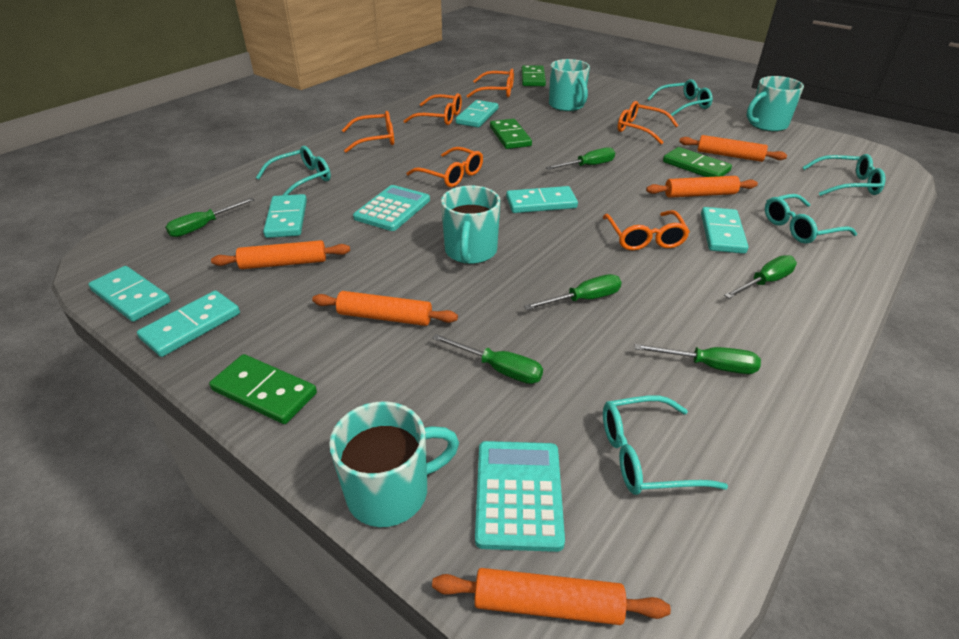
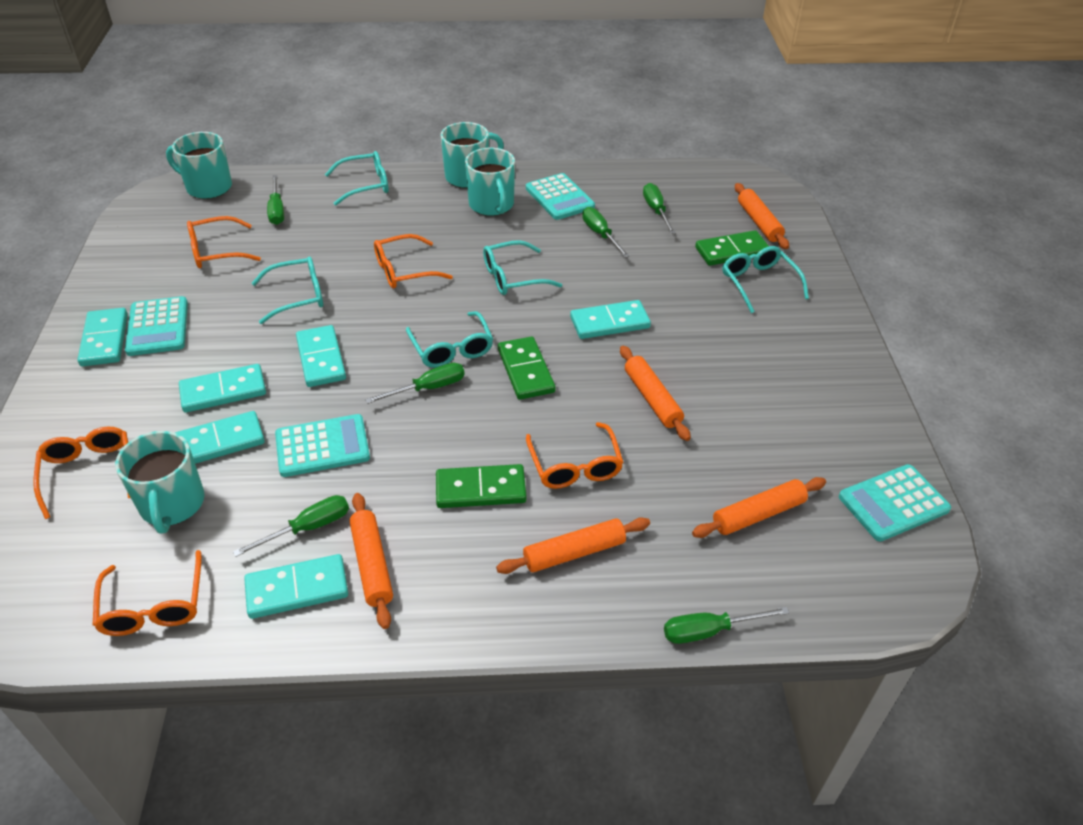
green domino: [209,354,317,424] [490,119,532,149] [522,65,546,86] [663,147,732,177] = 4 -> [436,464,526,508] [498,336,556,400] [695,230,769,266] = 3
orange glasses: [342,111,394,153] [404,93,462,125] [406,147,483,187] [467,69,514,97] [602,210,690,251] [618,101,679,145] = 6 -> [33,427,130,519] [93,550,202,636] [187,216,261,268] [374,234,453,288] [526,422,624,489] = 5
turquoise calculator: [353,185,430,231] [475,441,565,552] = 2 -> [125,296,188,356] [275,414,370,477] [526,173,595,220] [839,464,951,542] = 4

